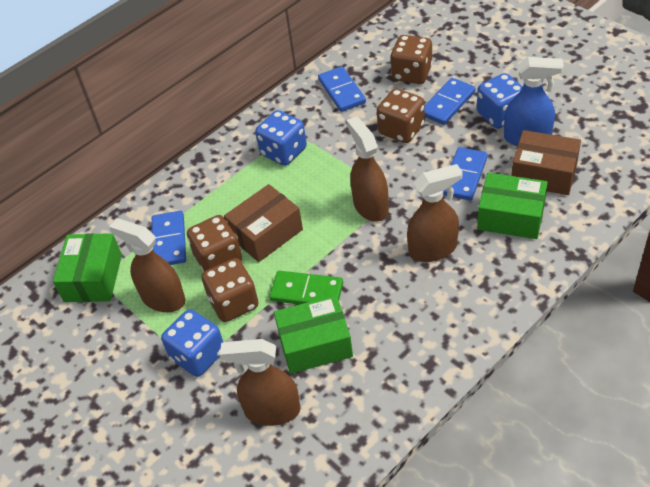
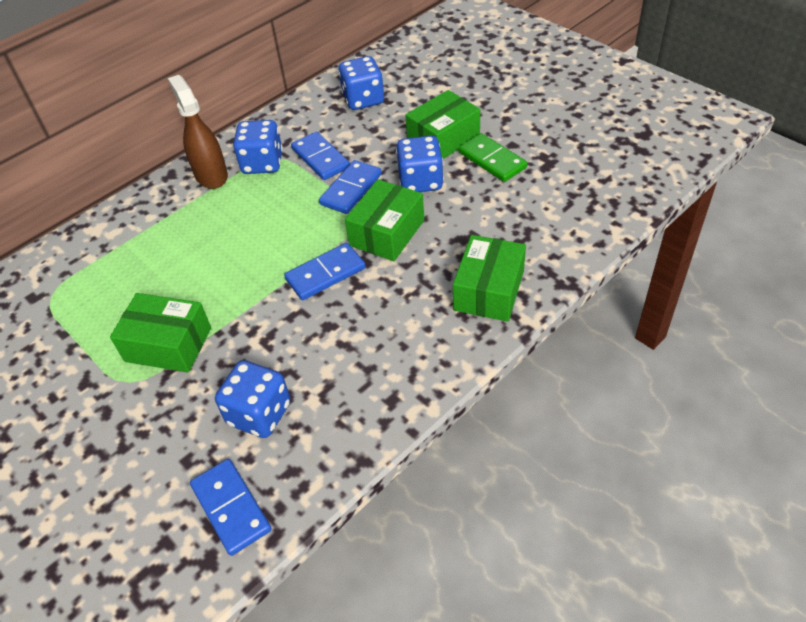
blue dice: [161,309,223,377] [255,110,307,166] [477,73,523,129] = 3 -> [215,360,291,438] [233,120,283,174] [338,56,384,110] [396,136,444,192] = 4
blue spray bottle: [504,57,564,146] = 1 -> none = 0
brown box: [224,184,303,262] [512,130,581,195] = 2 -> none = 0
brown dice: [187,215,242,272] [202,258,258,322] [377,88,425,143] [390,35,433,84] = 4 -> none = 0
brown spray bottle: [109,218,185,312] [220,339,301,426] [346,116,389,222] [407,164,462,262] = 4 -> [168,75,228,189] = 1
green box: [53,233,122,302] [274,295,353,374] [477,173,548,239] = 3 -> [110,293,211,373] [345,179,424,261] [405,90,480,159] [453,235,526,322] = 4

